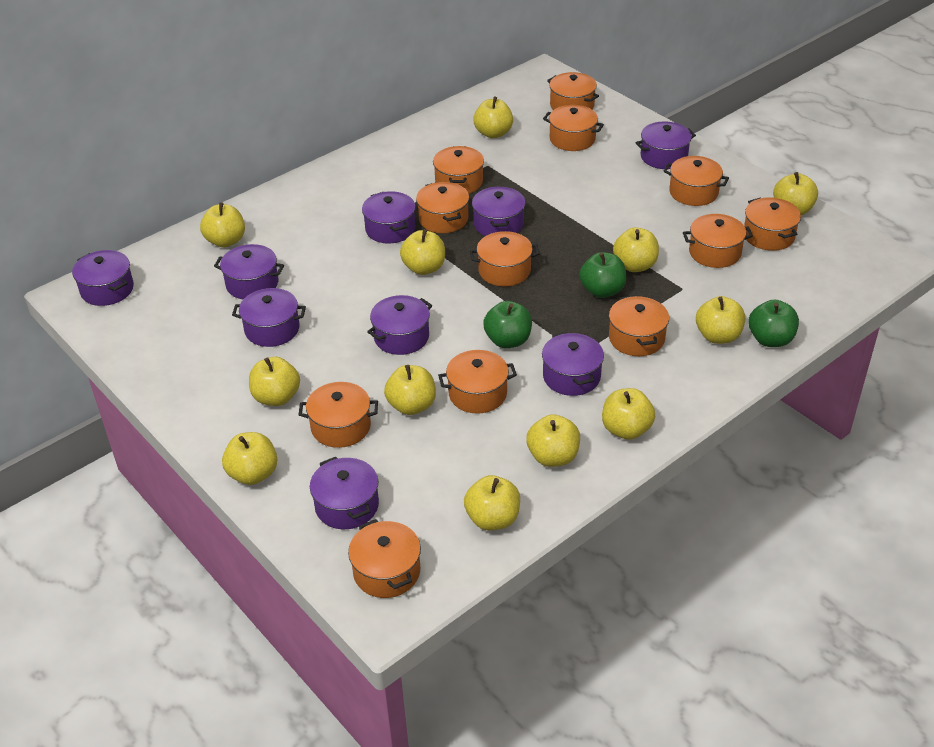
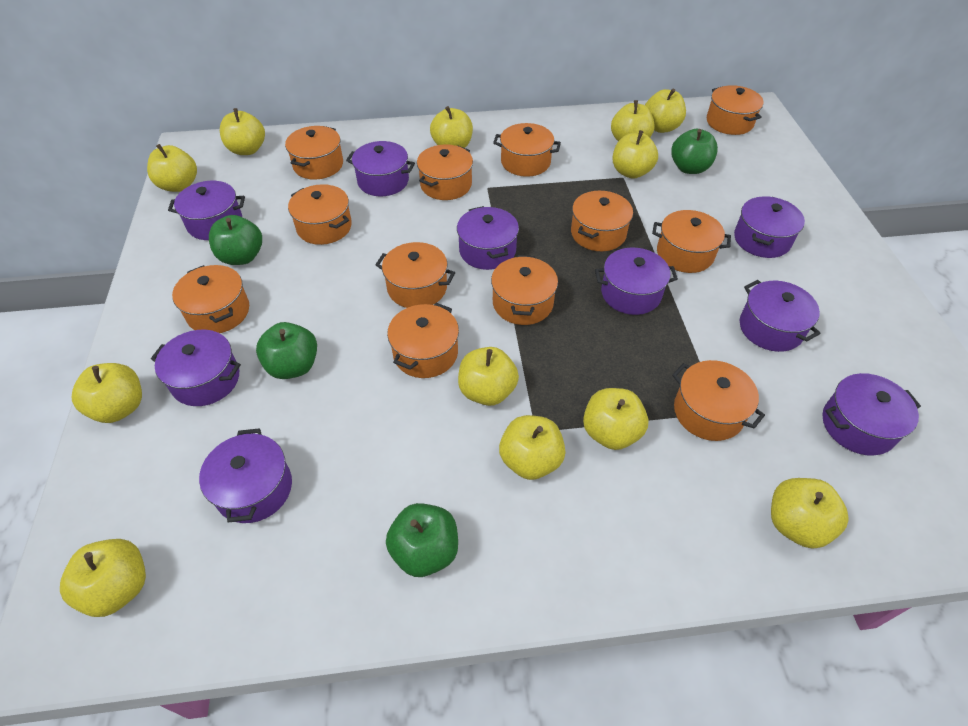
green apple: [483,301,532,348] [580,252,626,298] [749,300,799,347] = 3 -> [209,215,262,265] [256,322,317,379] [386,503,458,577] [671,129,718,174] = 4

